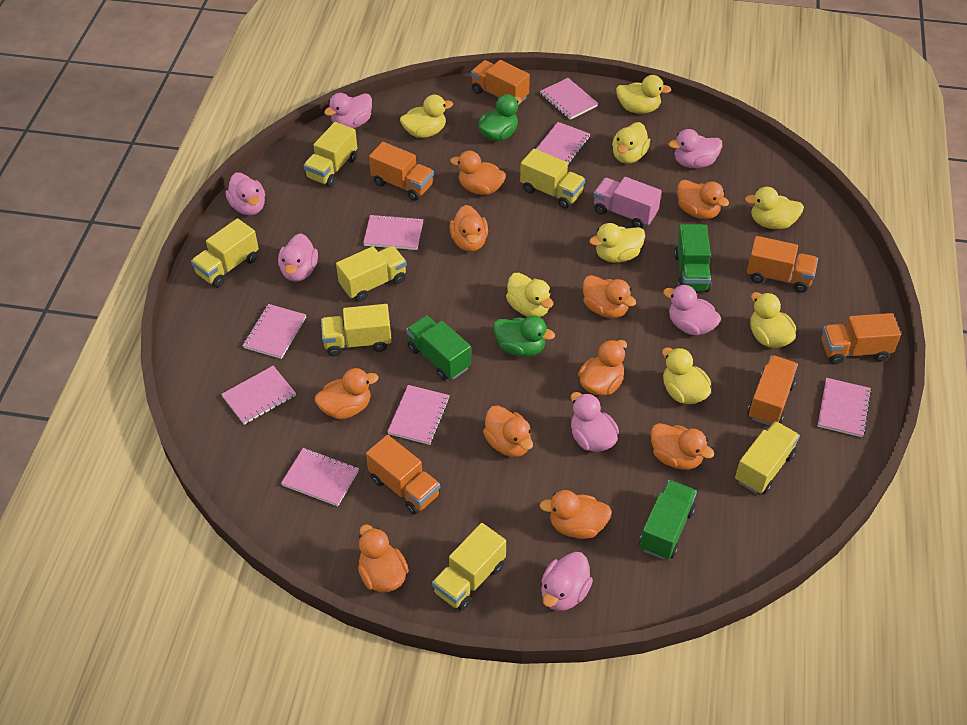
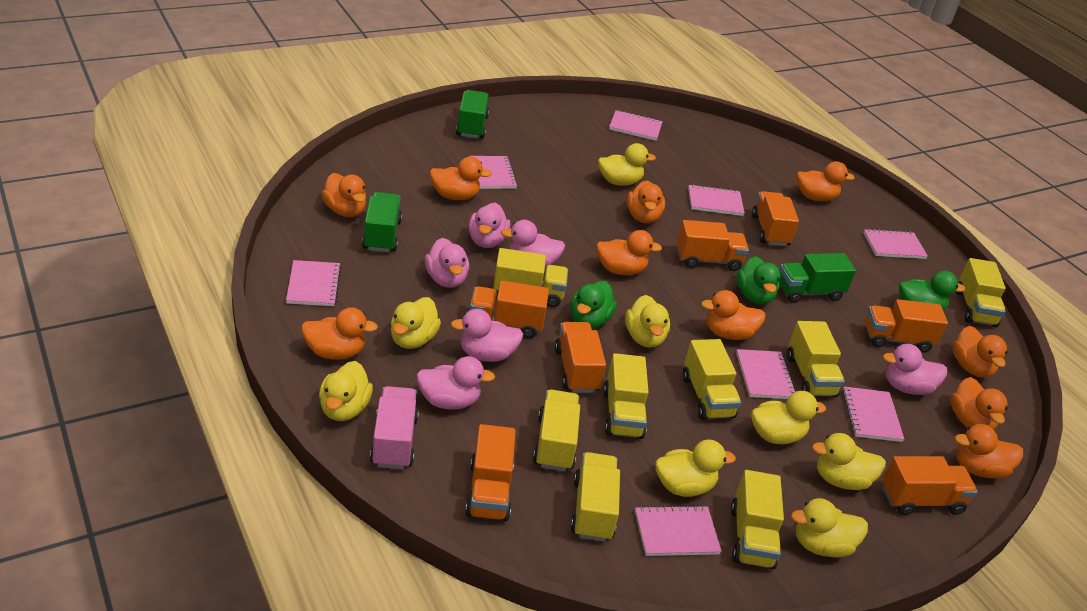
green duck: [478,94,522,141] [493,316,555,357] = 2 -> [571,281,617,328] [737,256,781,305] [899,271,965,311] = 3
orange truck: [366,435,440,515] [369,142,434,201] [471,60,530,103] [747,236,818,293] [747,355,798,426] [822,313,901,364] = 6 -> [465,424,516,521] [470,281,549,338] [555,322,606,393] [677,220,749,271] [752,191,799,246] [865,299,948,353] [882,456,978,515] = 7
pink duck: [225,172,265,215] [278,233,318,282] [324,93,372,128] [541,552,593,611] [571,392,619,452] [663,285,721,336] [669,129,722,168] = 7 -> [416,356,495,410] [425,238,469,288] [451,309,523,362] [468,203,510,248] [501,220,565,268] [883,344,947,395] = 6
yellow truck: [191,218,259,287] [303,122,357,187] [321,304,392,356] [336,246,407,302] [432,523,506,611] [520,149,585,209] [735,421,800,494] = 7 -> [493,248,568,307] [533,390,580,471] [571,452,620,542] [603,353,649,439] [682,339,741,420] [731,470,784,569] [787,321,845,397] [956,258,1006,327] = 8

